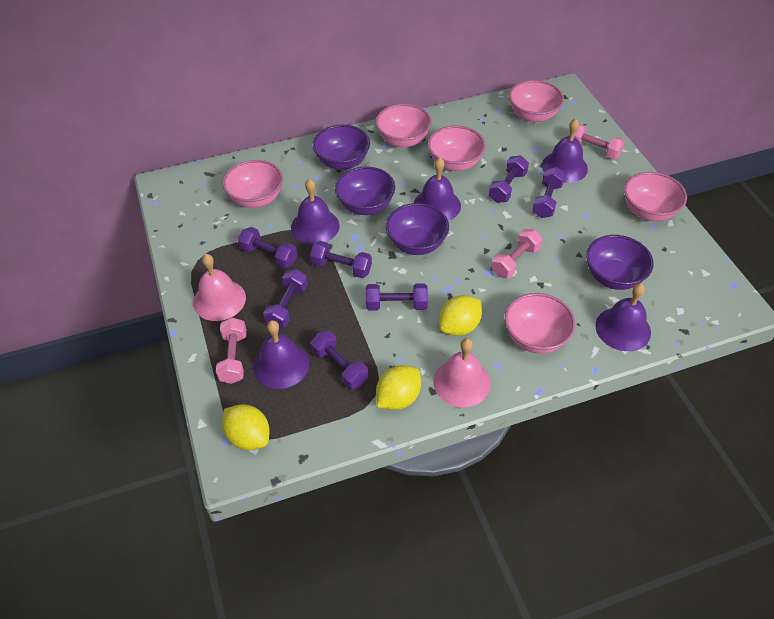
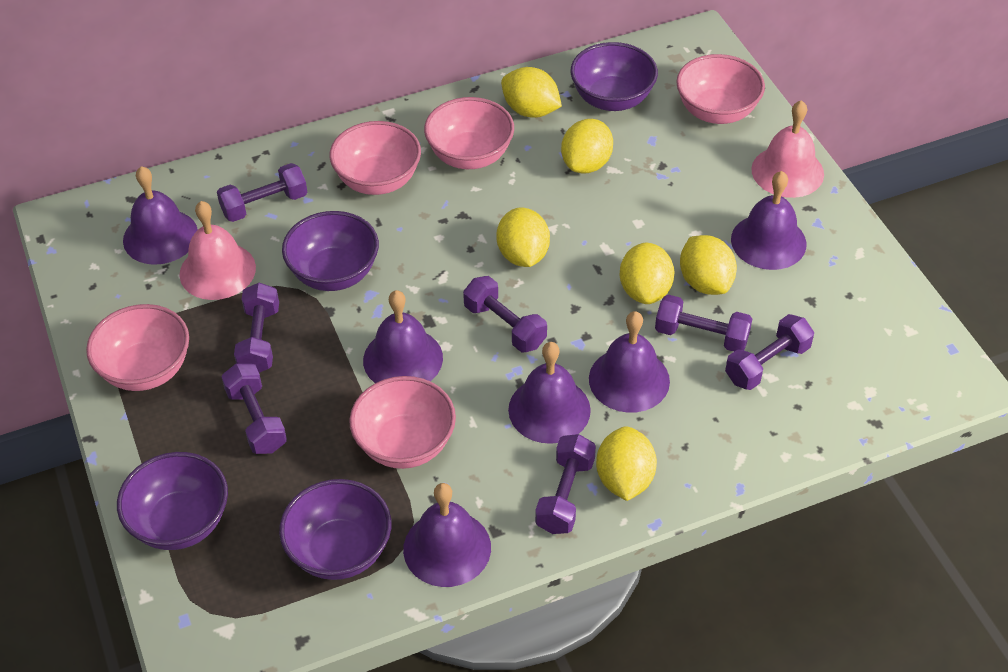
pink bowl: [223,160,283,208] [376,104,432,148] [428,126,486,171] [505,293,575,354] [509,80,564,123] [624,172,687,221] = 6 -> [86,304,189,391] [330,121,421,195] [349,376,456,469] [424,97,514,169] [676,54,765,124] = 5
pink dumbbell: [216,317,247,384] [491,229,543,278] [569,124,625,160] = 3 -> none = 0
purple bell: [253,320,309,389] [291,179,339,245] [414,157,461,221] [542,119,588,183] [595,283,651,351] = 5 -> [123,166,198,265] [363,290,443,383] [403,483,491,587] [508,342,591,444] [589,311,670,413] [731,171,807,270] = 6
yellow lemon: [222,404,269,450] [376,365,421,410] [439,295,482,336] = 3 -> [496,208,550,267] [501,67,562,118] [561,119,613,173] [596,426,657,501] [620,243,674,304] [680,235,737,295] = 6

